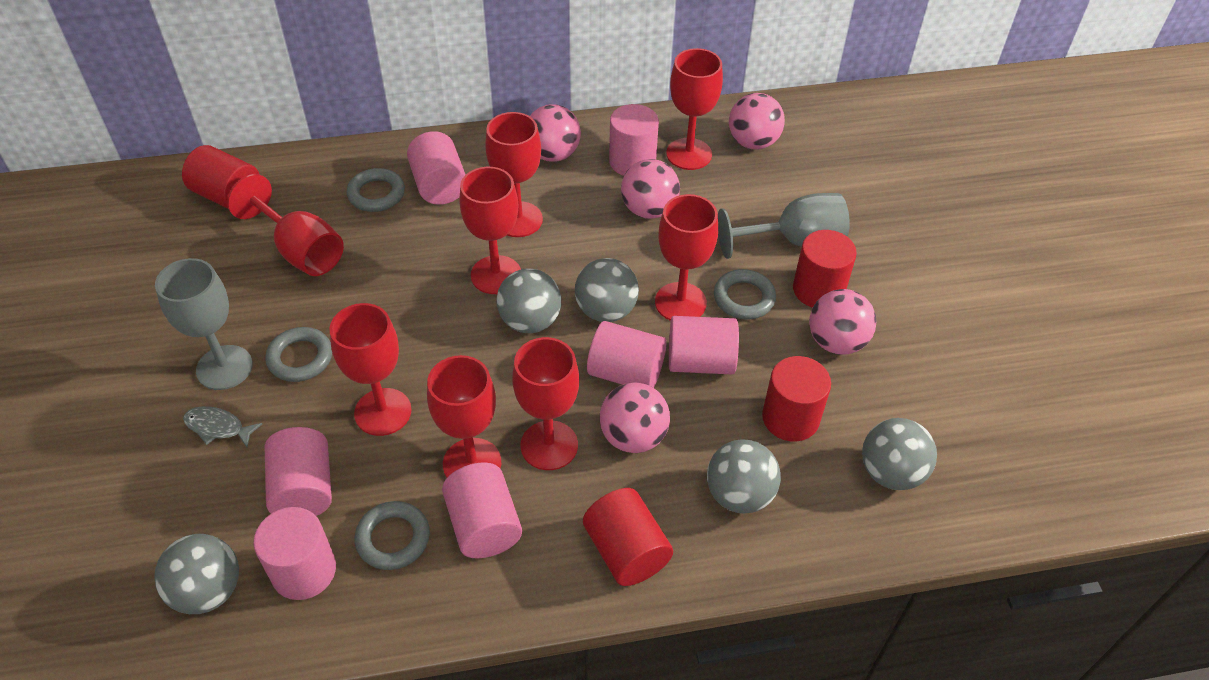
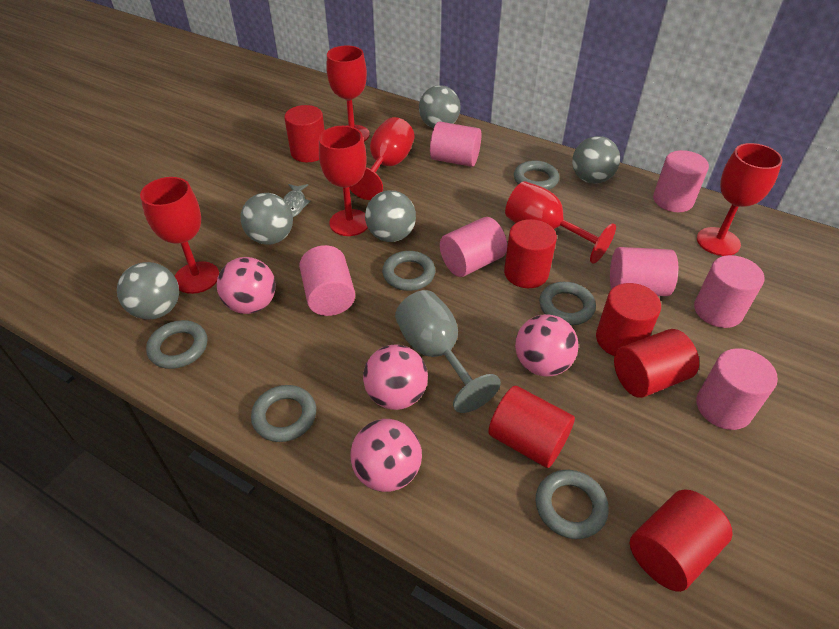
grey goblet: [155,258,253,390] [718,193,850,259] = 2 -> [395,290,501,413] = 1
grey ring: [265,327,332,382] [347,168,405,212] [354,501,430,570] [714,269,776,319] = 4 -> [146,320,207,369] [251,385,316,442] [382,251,435,291] [514,160,559,190] [535,470,609,539] [539,282,596,325] = 6
pink ball: [530,104,581,162] [600,383,670,453] [621,159,680,219] [729,93,785,149] [809,289,877,355] = 5 -> [217,257,276,314] [351,419,422,492] [363,345,428,410] [515,314,578,376] = 4
red cylinder: [182,145,260,209] [583,488,673,586] [762,356,831,442] [793,230,857,308] = 4 -> [284,105,325,162] [488,386,575,468] [504,219,557,288] [596,283,661,356] [614,329,699,398] [630,489,733,592] = 6
red goblet: [227,174,344,276] [329,303,411,436] [427,355,501,477] [459,167,521,294] [485,112,543,237] [512,337,579,470] [655,194,718,321] [666,48,723,170] = 8 -> [140,177,219,294] [319,126,368,236] [326,45,370,142] [349,117,414,200] [505,181,616,264] [697,143,783,256] = 6

